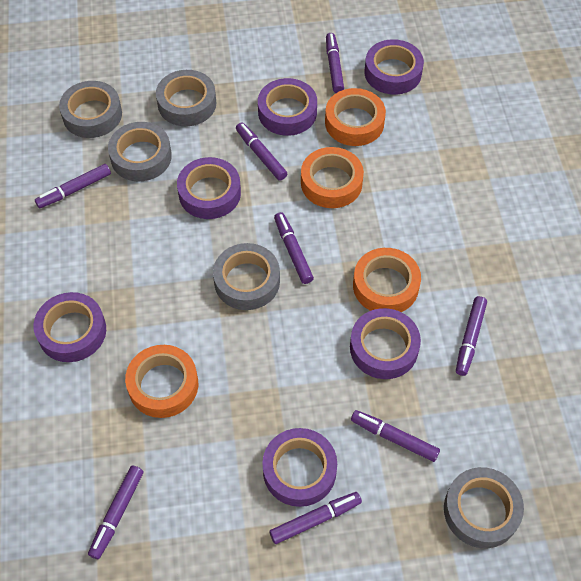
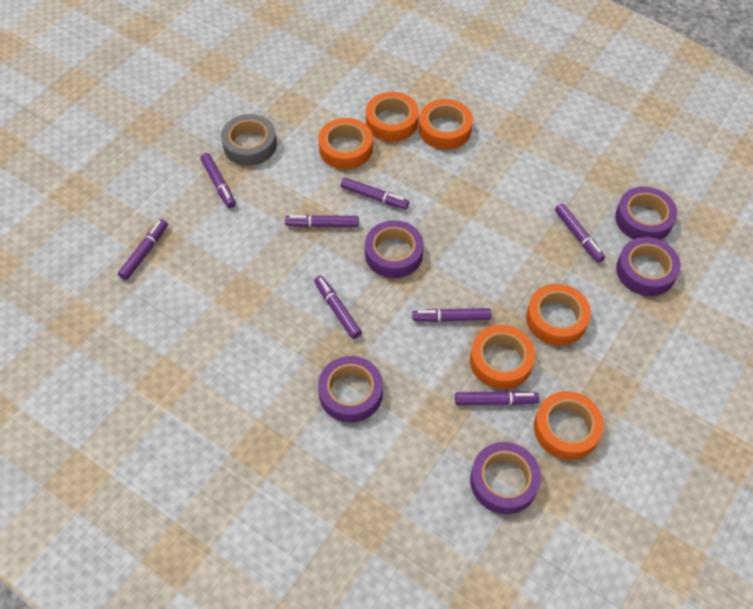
grey tape: [59,81,122,138] [108,122,172,181] [156,70,216,126] [213,243,280,310] [444,467,524,548] = 5 -> [221,114,277,166] = 1
orange tape: [125,345,198,418] [301,147,364,208] [325,88,386,146] [353,248,421,312] = 4 -> [318,118,373,170] [366,92,419,142] [419,99,473,150] [470,325,535,389] [526,284,591,346] [534,391,604,460] = 6
purple tape: [34,292,106,362] [177,157,241,219] [258,78,317,136] [262,428,337,507] [350,308,421,379] [365,39,424,95] = 6 -> [318,356,383,423] [365,220,424,278] [470,442,541,514] [615,187,677,240] [616,237,681,296] = 5

